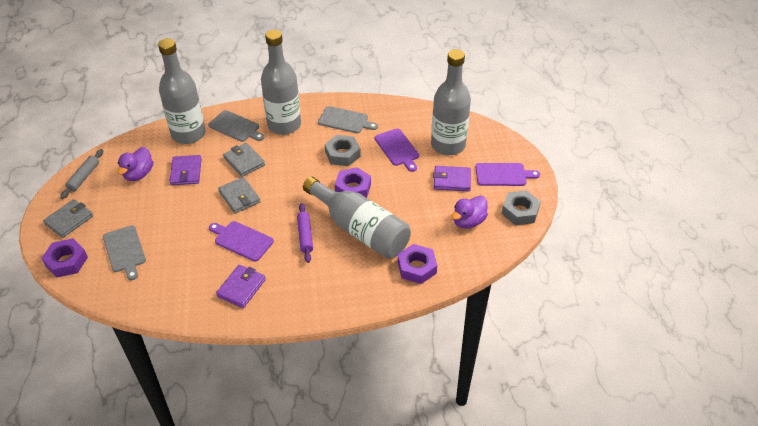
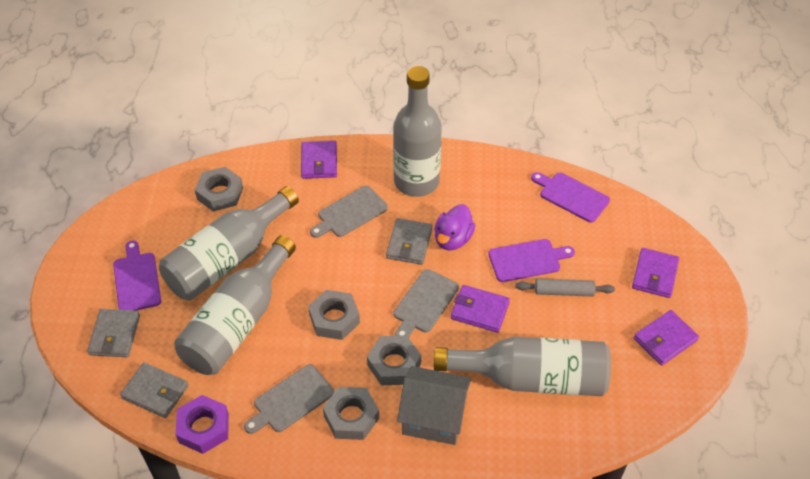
grey house: none = 0 -> [397,366,471,445] = 1
grey nut: [325,135,361,166] [502,190,541,225] = 2 -> [195,167,243,212] [308,290,360,340] [323,387,379,440] [367,335,421,385] = 4
purple duck: [118,147,153,181] [452,196,488,229] = 2 -> [434,204,475,251] = 1
purple nut: [41,238,88,278] [335,167,371,198] [398,244,437,284] = 3 -> [176,395,229,454] = 1
purple rolling pin: [297,203,313,263] = 1 -> none = 0
purple wallet: [170,155,202,185] [216,265,266,308] [433,166,471,191] = 3 -> [301,140,337,179] [451,285,510,333] [632,248,679,298] [634,310,699,366] = 4

